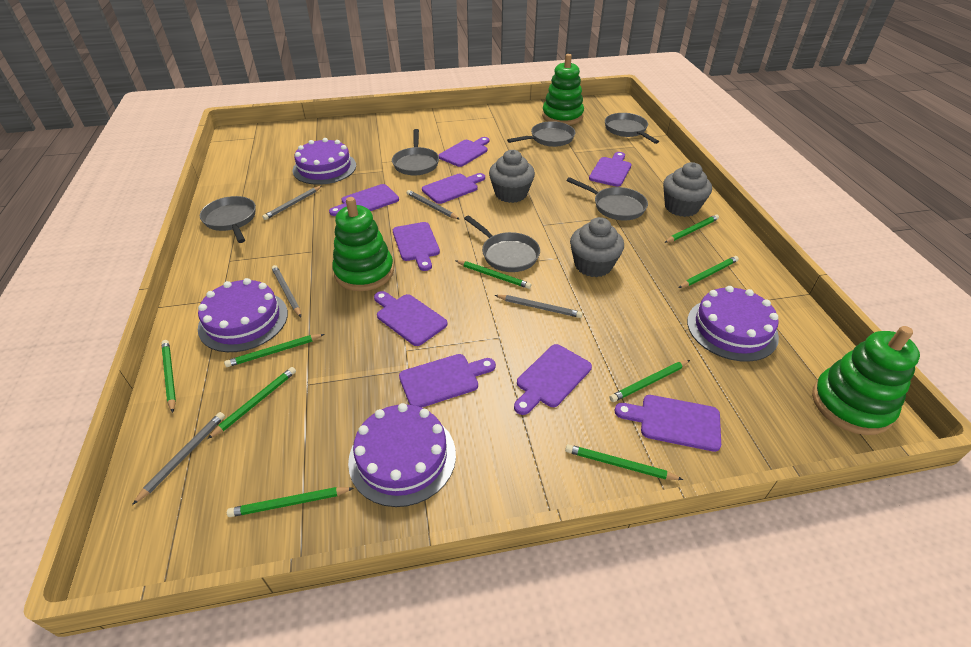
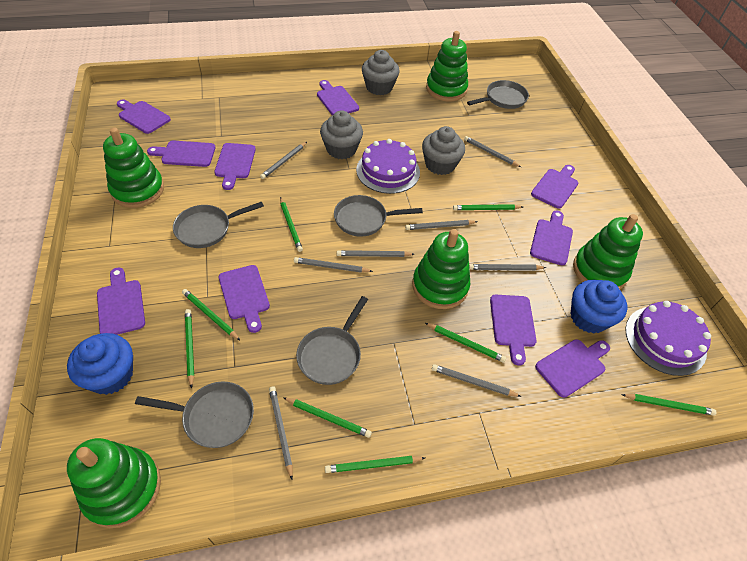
blue cupcake: none = 0 -> [67,333,133,395] [571,280,627,334] = 2
green pencil: [161,340,176,413] [208,367,296,439] [224,334,325,367] [227,487,354,517] [455,260,531,289] [565,444,683,480] [609,360,690,402] [664,214,719,243] [678,256,739,288] = 9 -> [182,289,240,340] [185,309,194,389] [280,197,303,252] [283,397,372,438] [325,456,425,473] [425,323,506,363] [453,204,523,210] [621,394,716,416] = 8
green stacking toy: [332,197,394,291] [542,54,584,125] [812,326,920,435] = 3 -> [67,438,161,528] [103,127,164,208] [412,229,470,309] [426,31,468,101] [573,214,643,289] = 5
grey pan: [200,196,256,243] [392,129,439,175] [464,215,540,272] [507,121,575,147] [566,177,648,220] [605,113,659,144] = 6 -> [135,381,254,448] [173,202,264,248] [296,296,368,385] [334,195,423,237] [467,80,529,109] = 5
grey pencil: [132,412,225,505] [262,186,322,220] [272,265,301,317] [407,190,459,219] [494,295,583,318] = 5 -> [260,142,307,179] [269,386,293,480] [294,257,373,273] [337,250,414,257] [405,220,478,230] [432,364,521,397] [464,136,521,167] [469,264,546,270] = 8
purple cake: [198,278,288,352] [293,138,356,185] [348,403,456,507] [687,286,779,362] = 4 -> [356,139,420,194] [625,301,711,376] = 2
purple cutting board: [329,184,399,216] [374,291,448,346] [393,222,440,271] [399,354,496,408] [422,173,485,204] [439,137,489,167] [514,344,592,415] [589,152,631,187] [614,395,721,452] = 9 -> [97,268,145,335] [117,99,171,134] [147,140,216,167] [214,143,256,190] [218,265,270,333] [317,80,359,115] [490,295,537,366] [530,211,573,266] [531,165,578,209] [535,339,610,398] = 10

